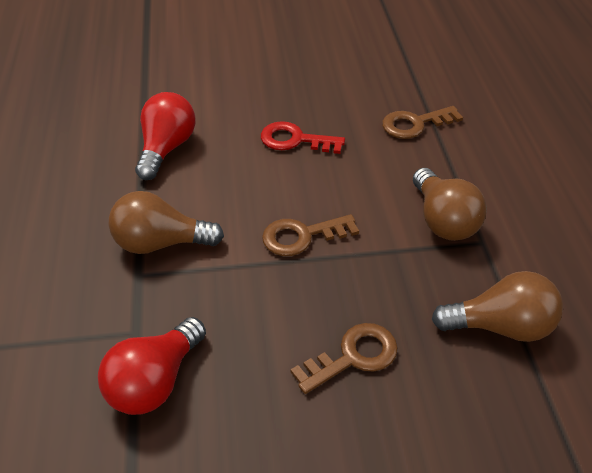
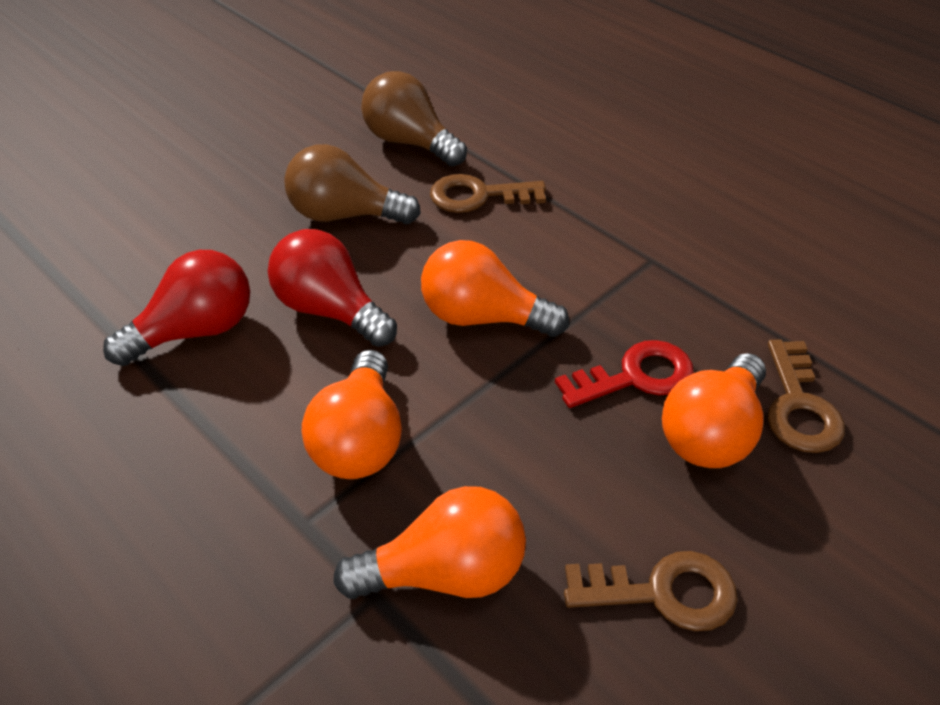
brown light bulb: [109,191,224,254] [413,168,487,241] [432,271,563,342] = 3 -> [284,144,421,224] [361,71,467,166] = 2
orange light bulb: none = 0 -> [302,350,402,479] [333,486,526,599] [421,240,569,337] [662,353,766,468] = 4

